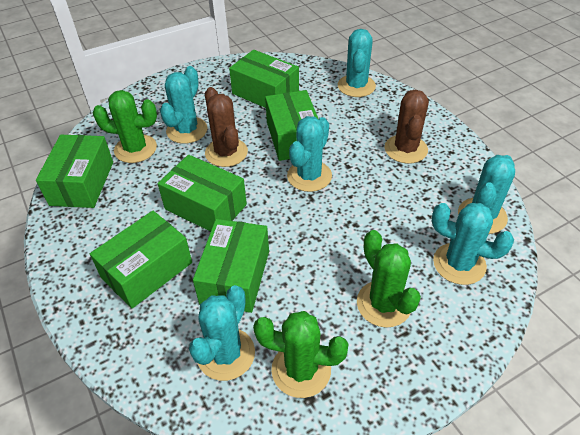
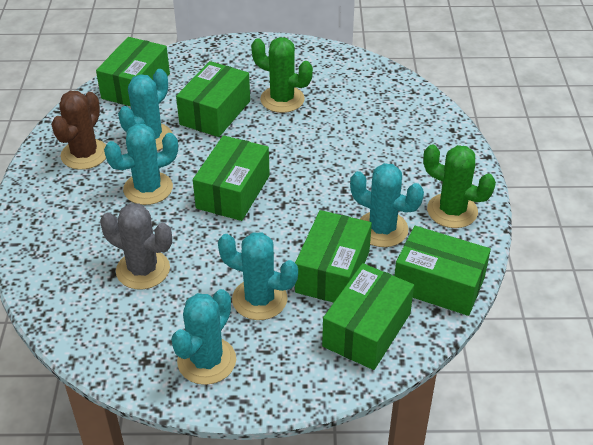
brown cactus: [205,87,248,167] [385,89,429,164] = 2 -> [51,91,106,170] = 1
green cactus: [93,90,157,163] [253,311,349,398] [357,230,421,327] = 3 -> [251,37,313,113] [423,145,496,228] = 2
grey cactus: none = 0 -> [100,203,172,289] = 1
turquoise cactus: [160,66,208,144] [189,285,255,381] [287,116,332,192] [338,29,376,97] [432,203,514,285] [458,155,515,234] = 6 -> [104,124,178,205] [118,69,173,151] [171,289,236,385] [218,232,298,320] [350,163,424,247] = 5

